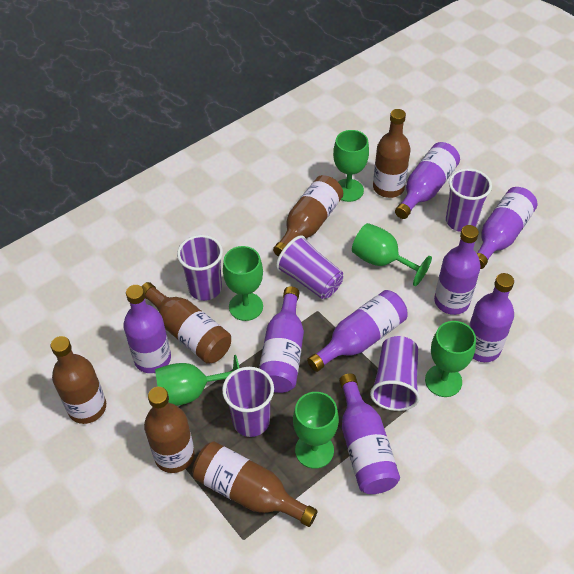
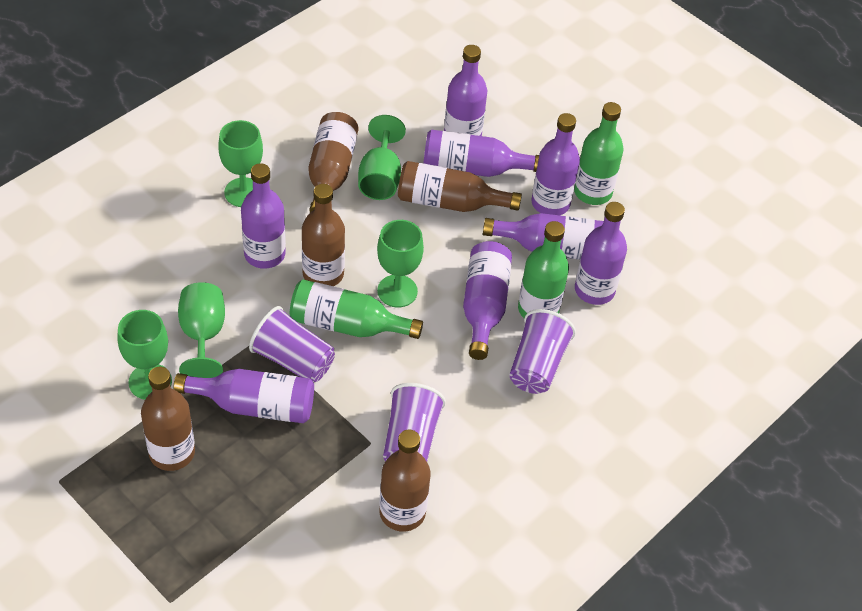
brown bottle: [51,336,106,424] [141,282,231,364] [144,387,195,473] [192,441,318,527] [273,175,343,257] [373,109,410,198] = 6 -> [141,367,195,471] [302,184,345,286] [308,112,358,212] [379,429,431,532] [398,161,522,212] = 5
green bottle: none = 0 -> [290,279,423,339] [518,221,569,319] [574,102,624,205] = 3
green goblet: [155,355,239,406] [223,246,263,321] [293,392,339,469] [333,130,369,202] [352,223,432,286] [425,321,476,397] = 6 -> [117,310,172,400] [178,282,225,378] [218,120,263,207] [358,115,406,200] [377,220,424,307] = 5
purple cup: [177,235,223,301] [222,367,274,437] [276,235,343,299] [370,336,420,411] [446,168,492,232] = 5 -> [249,306,335,383] [383,383,446,462] [509,309,576,394] = 3

